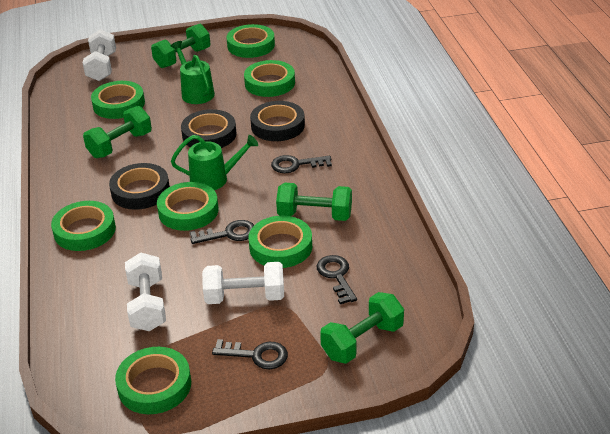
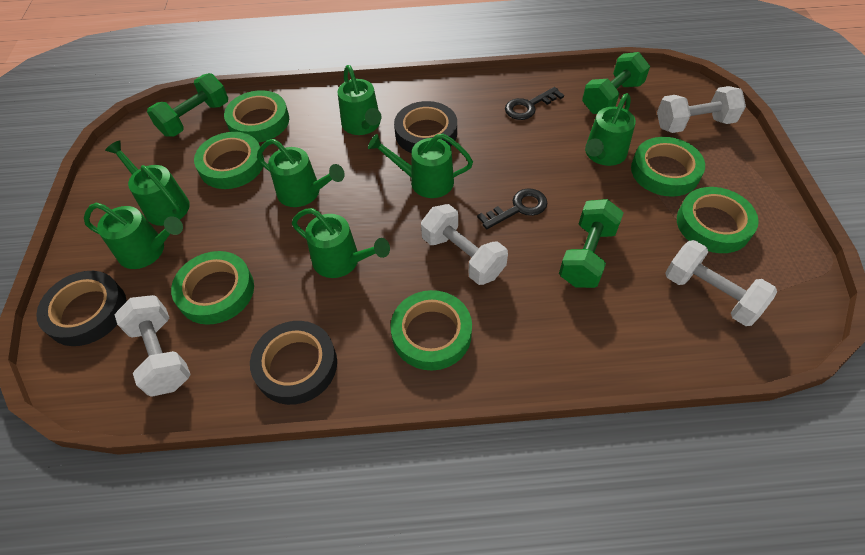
black key: [190,220,254,244] [212,339,288,369] [271,155,332,173] [317,255,357,304] = 4 -> [477,188,547,229] [505,87,564,120] = 2
green dumbbell: [83,106,152,158] [151,24,211,68] [276,182,352,221] [320,292,404,364] = 4 -> [147,73,228,137] [559,199,624,288] [582,52,650,114] = 3
green tape: [51,201,116,251] [91,81,145,119] [115,347,191,414] [157,182,219,231] [227,24,275,58] [244,60,295,97] [249,216,312,268] = 7 -> [171,251,254,325] [194,132,264,189] [224,90,289,142] [390,290,472,370] [631,137,705,197] [677,187,759,253] = 6
green watering can: [171,41,215,104] [171,135,258,190] = 2 -> [84,202,183,269] [105,141,190,226] [257,139,345,207] [292,208,390,278] [338,65,381,135] [368,134,473,198] [585,93,636,166] = 7
white dumbbell: [83,29,116,81] [125,253,166,331] [202,262,284,304] = 3 -> [114,295,191,397] [421,204,508,285] [657,86,746,133] [665,240,777,326] = 4

